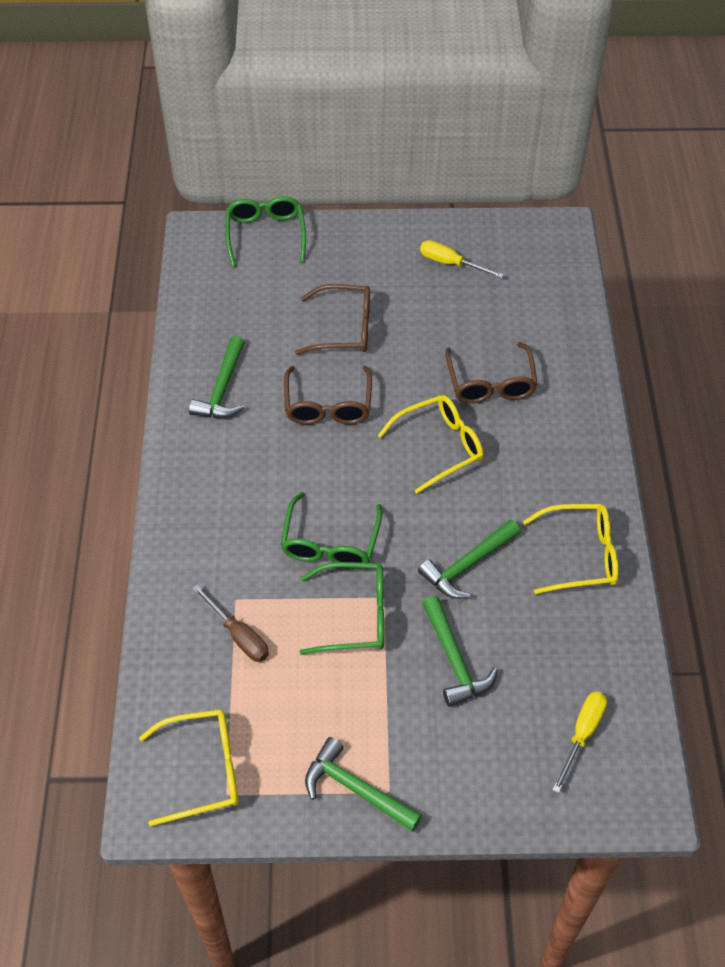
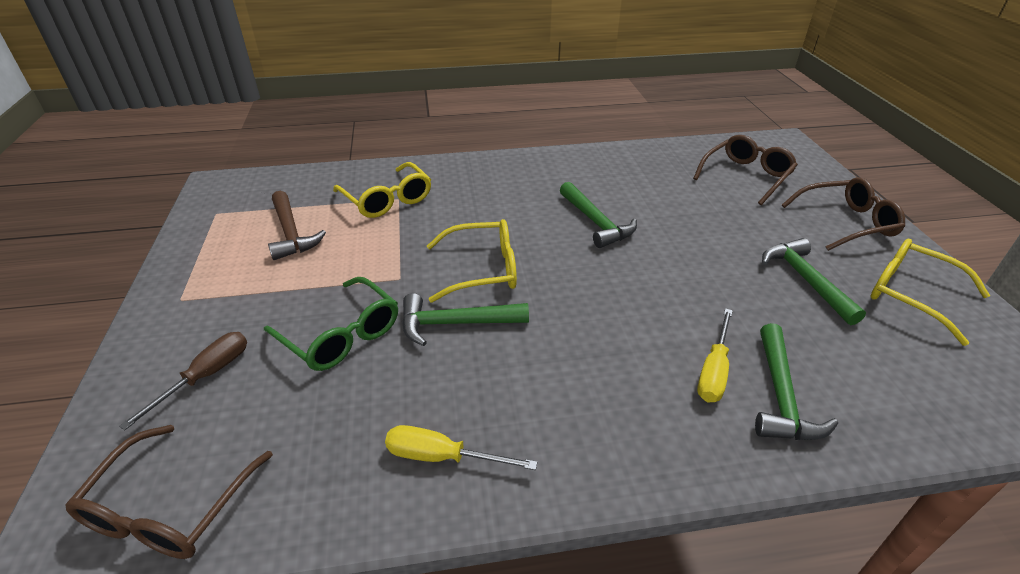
brown hammer: none = 0 -> [268,191,326,260] = 1
green glasses: [225,196,306,267] [280,492,382,569] [299,562,384,655] = 3 -> [264,277,398,371] = 1

